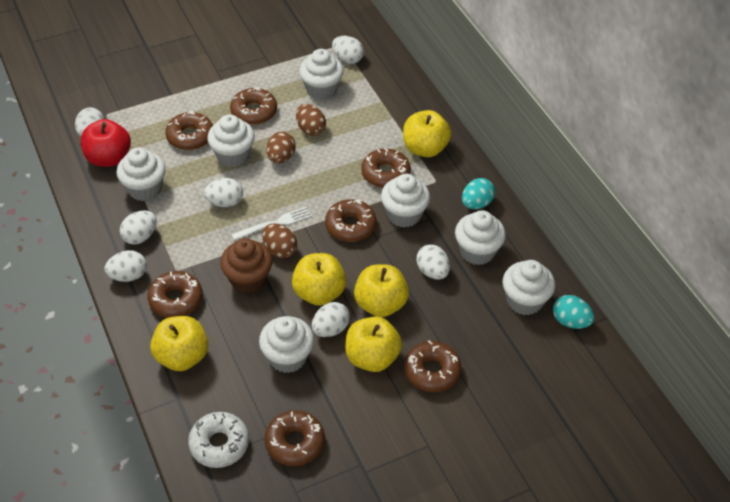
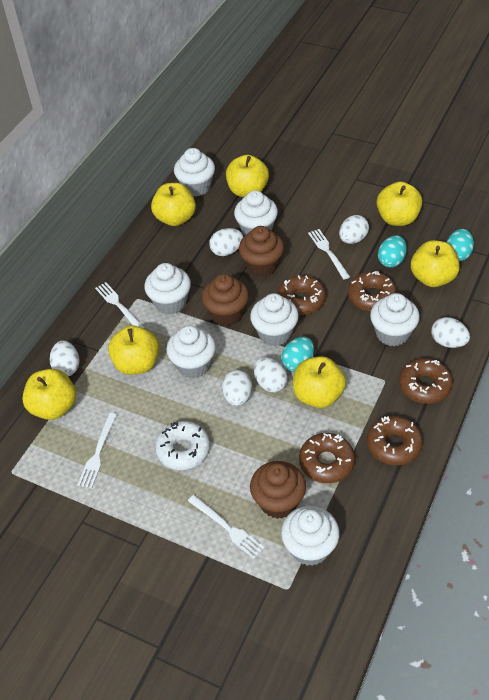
brown cupcake: [220,238,272,294] = 1 -> [202,274,249,326] [239,226,284,277] [250,461,306,519] = 3
brown donut: [147,271,203,318] [165,111,213,150] [230,87,277,125] [265,410,325,466] [325,199,376,242] [361,148,411,188] [404,341,462,392] = 7 -> [277,275,326,315] [299,433,355,483] [348,271,397,311] [367,416,423,465] [399,358,453,404] = 5
brown egg: [262,224,297,258] [266,131,296,164] [296,104,326,136] = 3 -> none = 0
red apple: [81,119,131,167] = 1 -> none = 0
turquoise egg: [462,178,495,209] [553,295,594,329] = 2 -> [281,337,314,372] [378,235,407,268] [447,229,474,261] = 3
white egg: [75,107,104,137] [104,250,147,282] [120,211,157,245] [204,178,243,207] [312,302,350,337] [332,36,364,64] [416,244,450,280] = 7 -> [50,340,80,376] [209,228,243,256] [222,370,252,406] [254,357,288,392] [339,215,369,244] [431,317,470,348] = 6
white fork: [231,207,312,240] = 1 -> [78,413,117,488] [95,282,144,328] [188,495,265,559] [308,229,350,280] = 4
yellow apple: [150,316,208,371] [292,253,346,306] [345,316,402,372] [354,264,409,317] [403,110,451,157] = 5 -> [22,369,76,420] [108,326,159,375] [151,183,196,226] [226,155,269,197] [293,356,346,408] [377,182,422,226] [411,240,460,287] = 7

